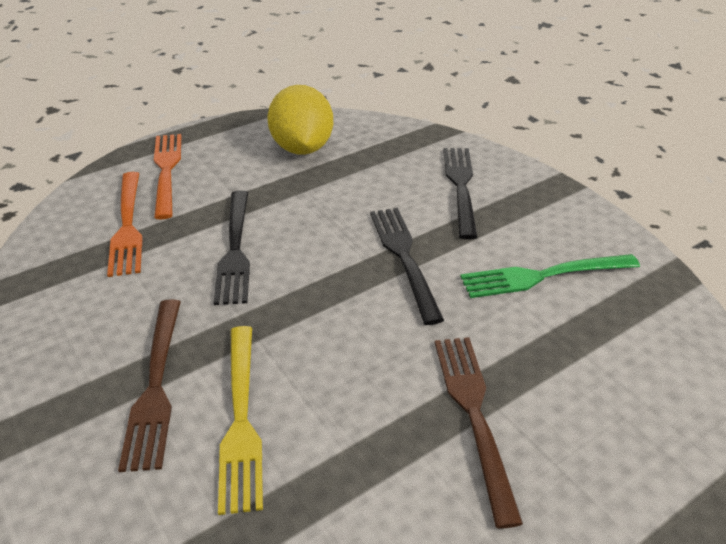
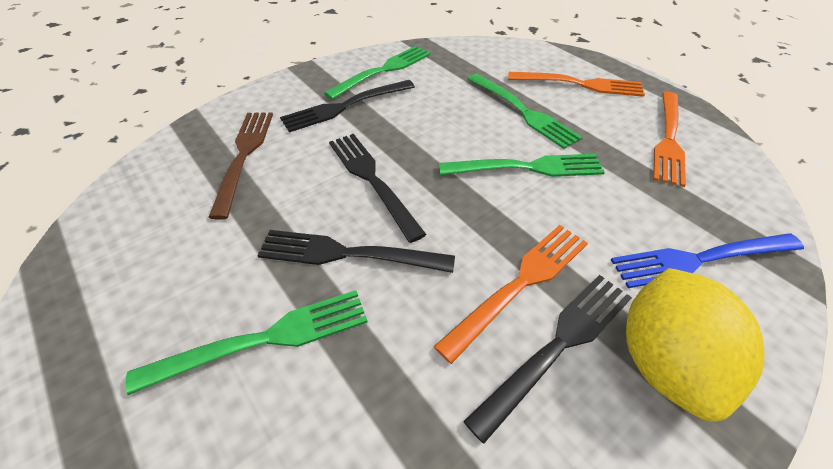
black fork: [213,190,250,305] [370,208,444,325] [443,148,478,239] = 3 -> [257,230,455,273] [280,80,415,132] [329,134,427,243] [463,275,632,444] = 4
blue fork: none = 0 -> [611,233,804,288] = 1
brown fork: [118,299,181,472] [435,337,523,528] = 2 -> [208,113,273,220] = 1
green fork: [460,254,640,298] = 1 -> [126,290,368,395] [324,46,431,100] [439,154,605,177] [468,74,583,149] = 4
orange fork: [107,172,143,277] [154,134,181,219] = 2 -> [433,225,588,364] [508,72,645,97] [653,92,686,187] = 3
yellow fork: [218,326,263,515] = 1 -> none = 0

